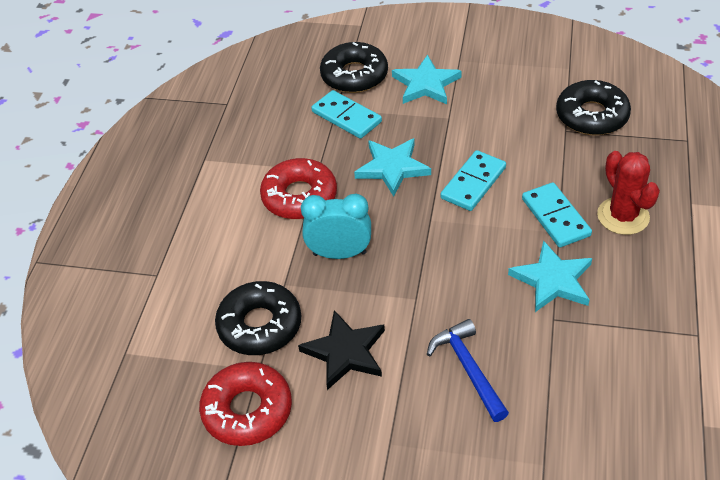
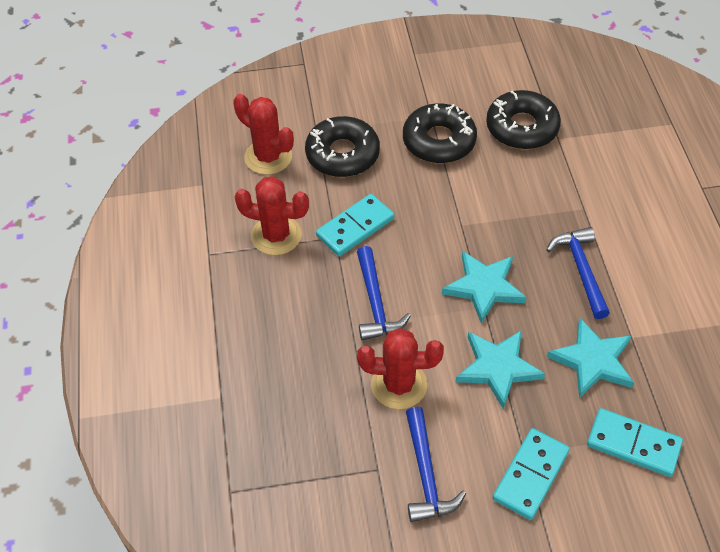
black star: [298,310,385,390] = 1 -> none = 0
blue hammer: [427,319,509,422] = 1 -> [357,246,411,341] [406,407,466,522] [546,227,610,319] = 3
red cactus: [597,151,660,235] = 1 -> [233,94,294,175] [234,176,309,255] [357,328,444,409] = 3
red donut: [199,362,292,446] [260,158,337,219] = 2 -> none = 0
turquoise clock: [301,194,371,259] = 1 -> none = 0

